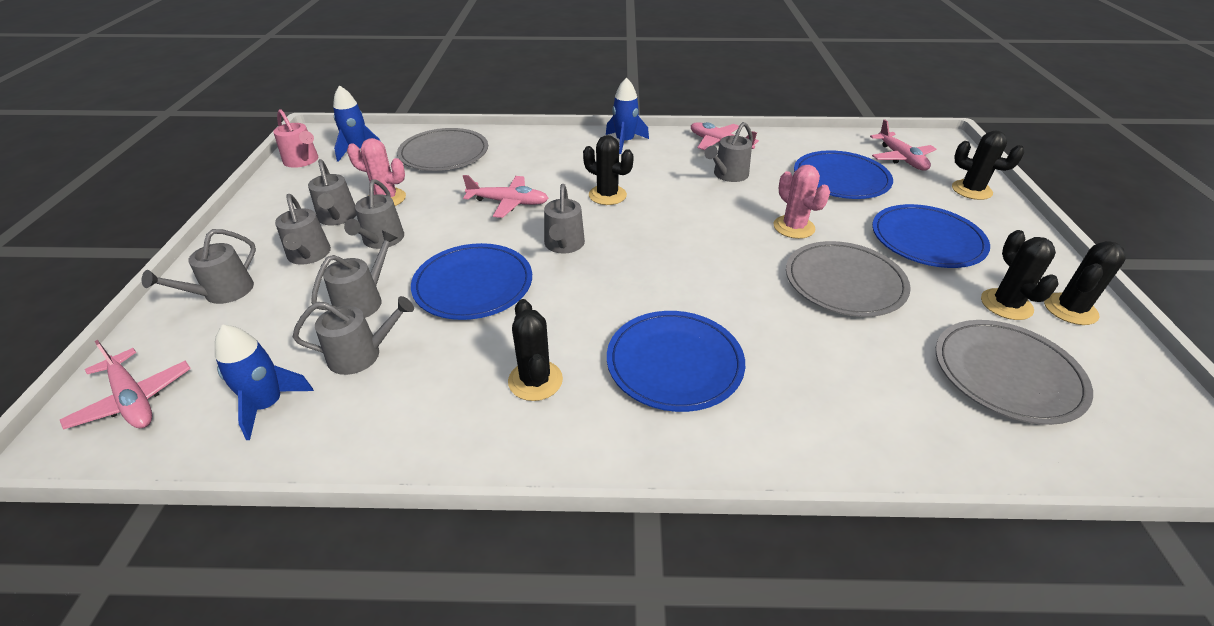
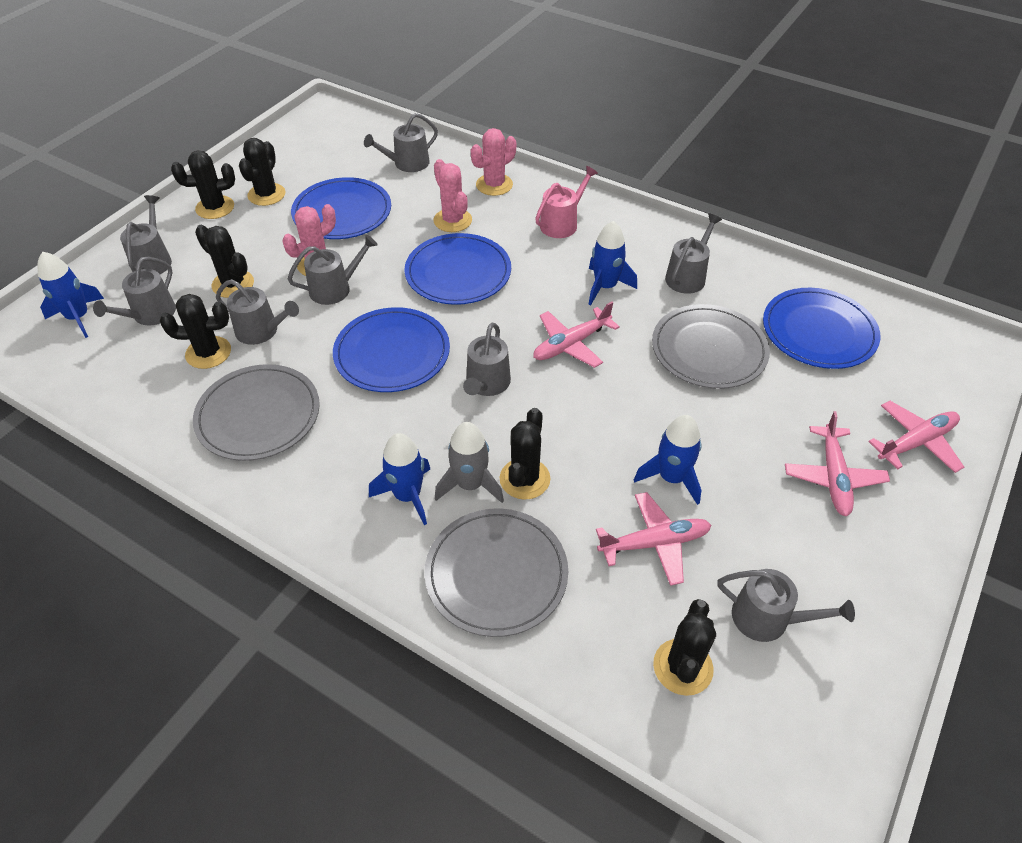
black cactus: [508,299,563,401] [583,135,633,205] [952,131,1024,200] [981,230,1059,320] [1044,241,1126,325] = 5 -> [160,294,231,369] [171,151,235,219] [195,225,254,298] [239,138,286,206] [500,408,550,500] [653,599,716,696] = 6
blue rocket: [215,325,314,440] [333,85,380,162] [606,77,649,154] = 3 -> [38,251,104,338] [369,433,430,525] [588,221,637,306] [634,415,702,505] = 4
grey rocket: none = 0 -> [435,422,504,503] = 1
pink cactus: [347,138,406,206] [774,165,830,239] = 2 -> [283,204,336,276] [433,159,472,232] [471,128,516,196] = 3

